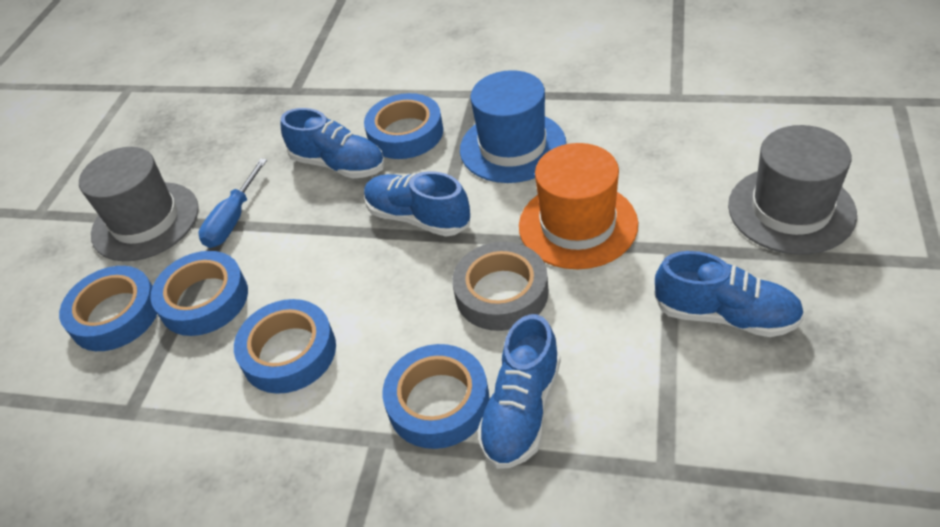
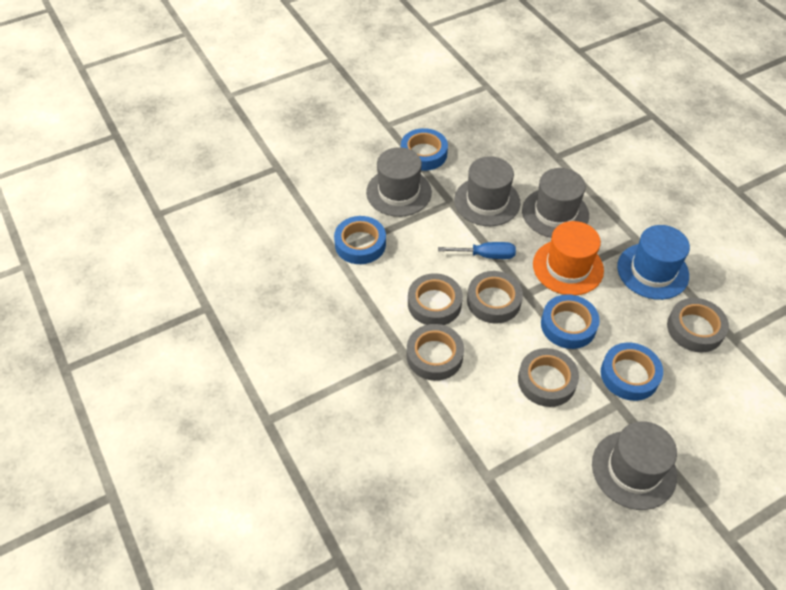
blue shoe: [281,108,385,178] [364,171,470,237] [477,314,561,469] [654,251,804,337] = 4 -> none = 0
blue tape: [59,266,157,351] [150,251,248,336] [234,299,336,394] [364,93,443,159] [383,344,490,449] = 5 -> [334,216,386,264] [401,128,448,171] [541,294,600,349] [601,342,663,401] = 4
grey hat: [79,147,199,261] [728,125,857,255] = 2 -> [366,147,432,217] [454,156,520,226] [522,168,589,238] [592,421,677,510] = 4
grey tape: [452,242,549,331] = 1 -> [406,324,464,381] [408,273,463,325] [467,271,523,324] [518,348,579,407] [667,298,729,353] = 5

